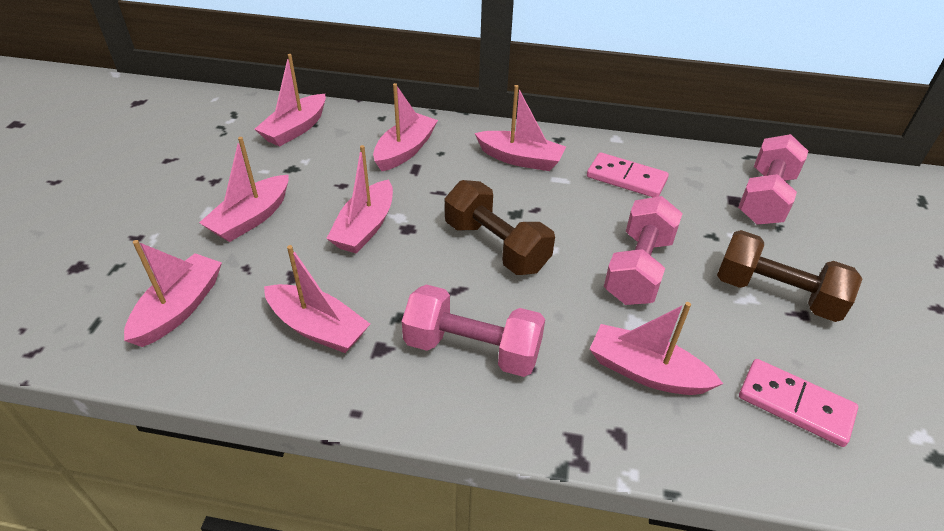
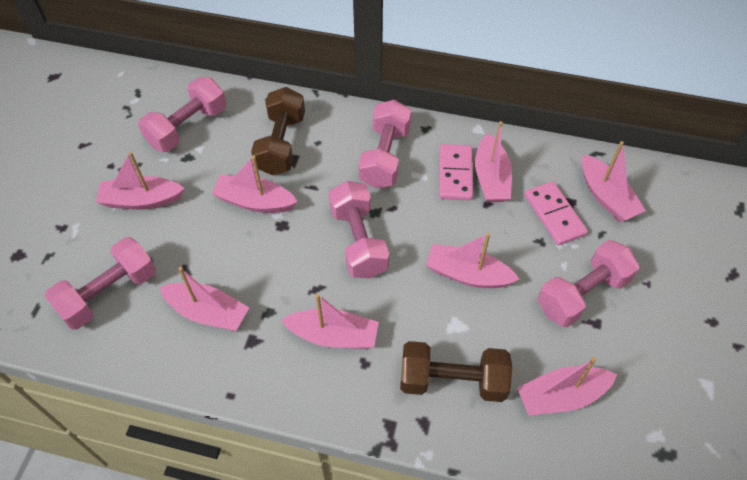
pink dumbbell: [402,285,545,377] [604,196,683,305] [738,134,808,225] = 3 -> [45,237,156,329] [138,77,227,152] [329,181,389,279] [358,100,411,189] [538,240,639,327] = 5

